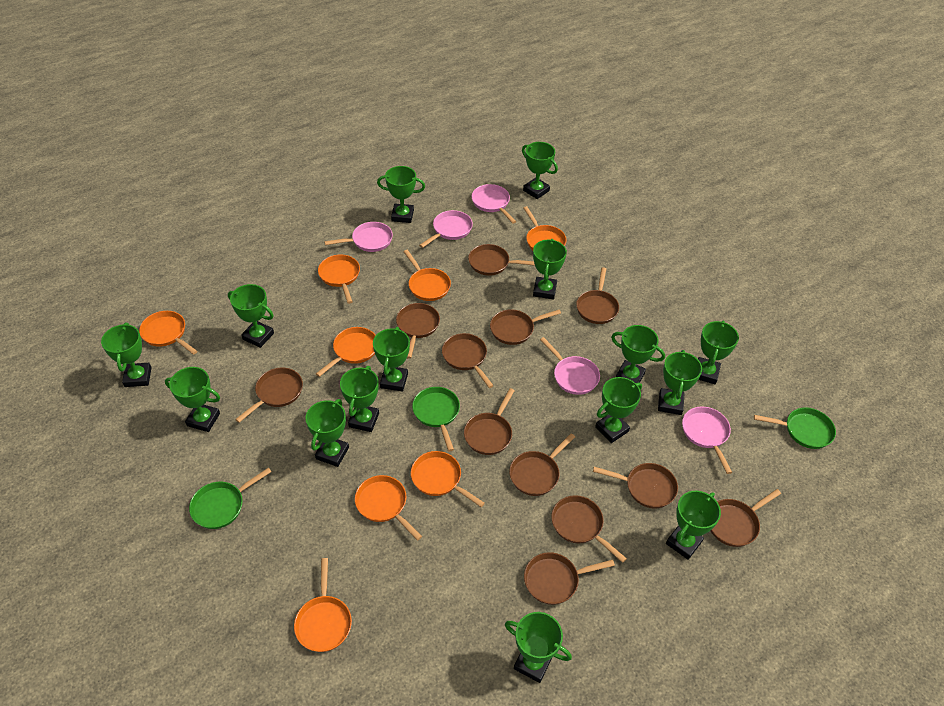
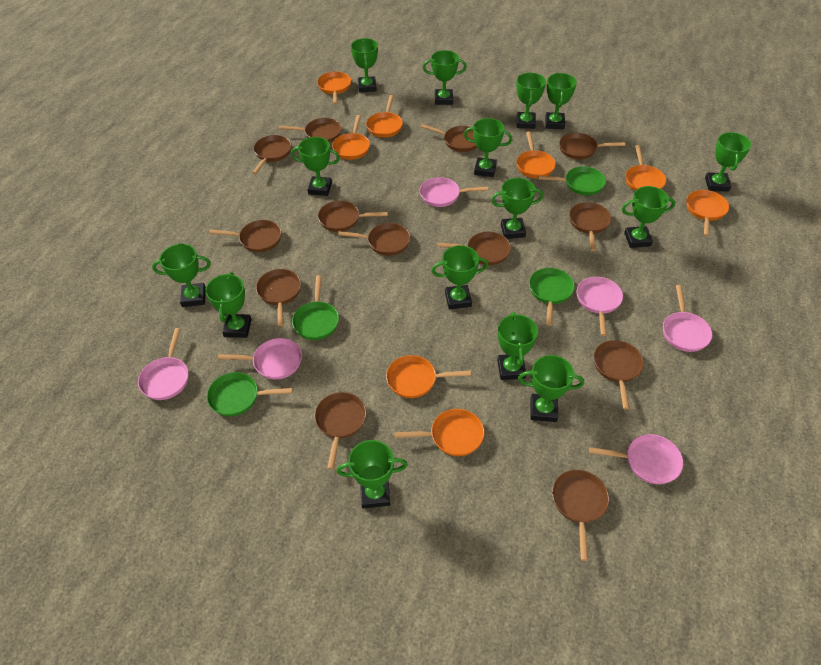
brown pan: [235,368,303,423] [396,303,440,359] [442,333,494,388] [464,388,515,455] [468,244,535,276] [490,309,561,345] [509,433,575,496] [524,552,615,605] [551,495,627,563] [576,267,619,324] [593,463,678,508] [711,489,781,547] = 12 -> [209,220,282,252] [252,135,292,174] [256,269,301,326] [279,118,342,142] [314,392,366,470] [318,201,388,232] [338,223,410,256] [420,124,477,152] [437,232,511,265] [552,470,609,561] [559,133,625,159] [569,202,611,251] [594,340,644,410] = 13
green pan: [189,467,271,529] [412,387,460,451] [754,407,836,449] = 3 -> [207,372,293,416] [292,275,339,340] [529,268,575,326] [538,166,606,195] = 4
pink pan: [324,222,393,252] [419,210,473,248] [472,184,516,224] [540,337,600,395] [682,407,732,474] = 5 -> [138,328,189,400] [218,338,302,380] [419,177,488,207] [577,277,623,336] [589,434,683,484] [663,285,712,352] = 6

